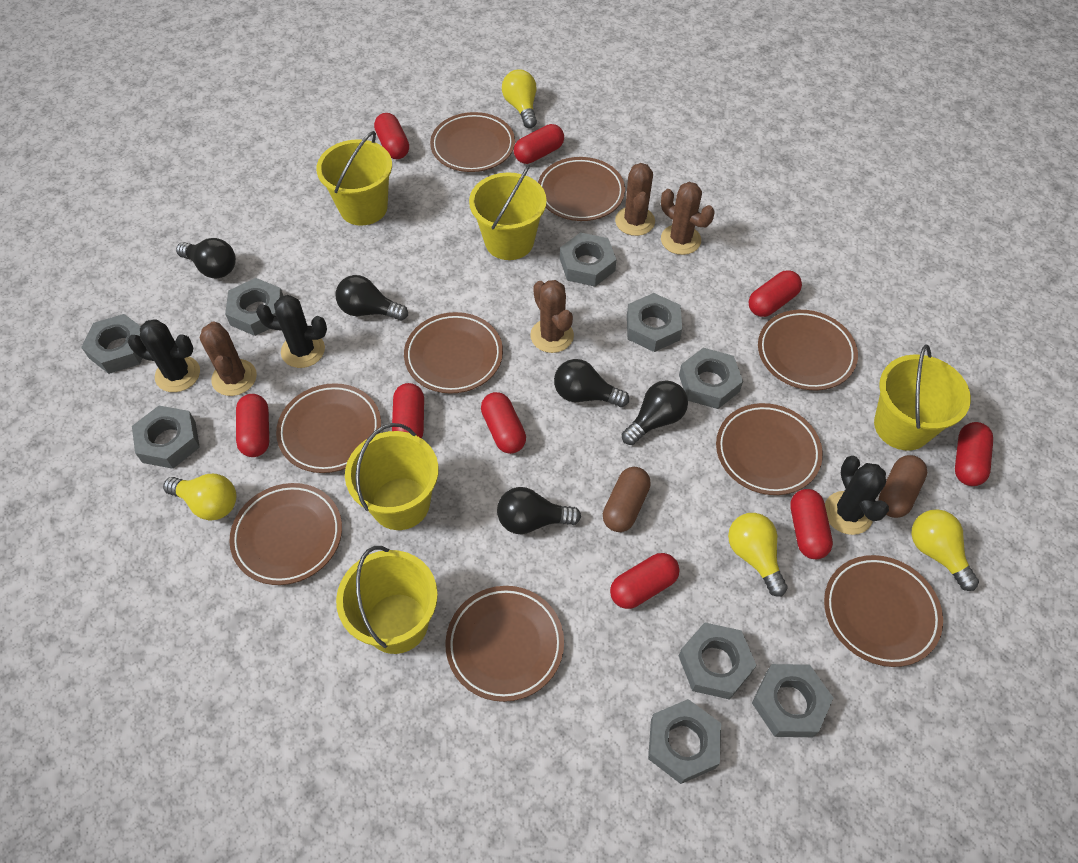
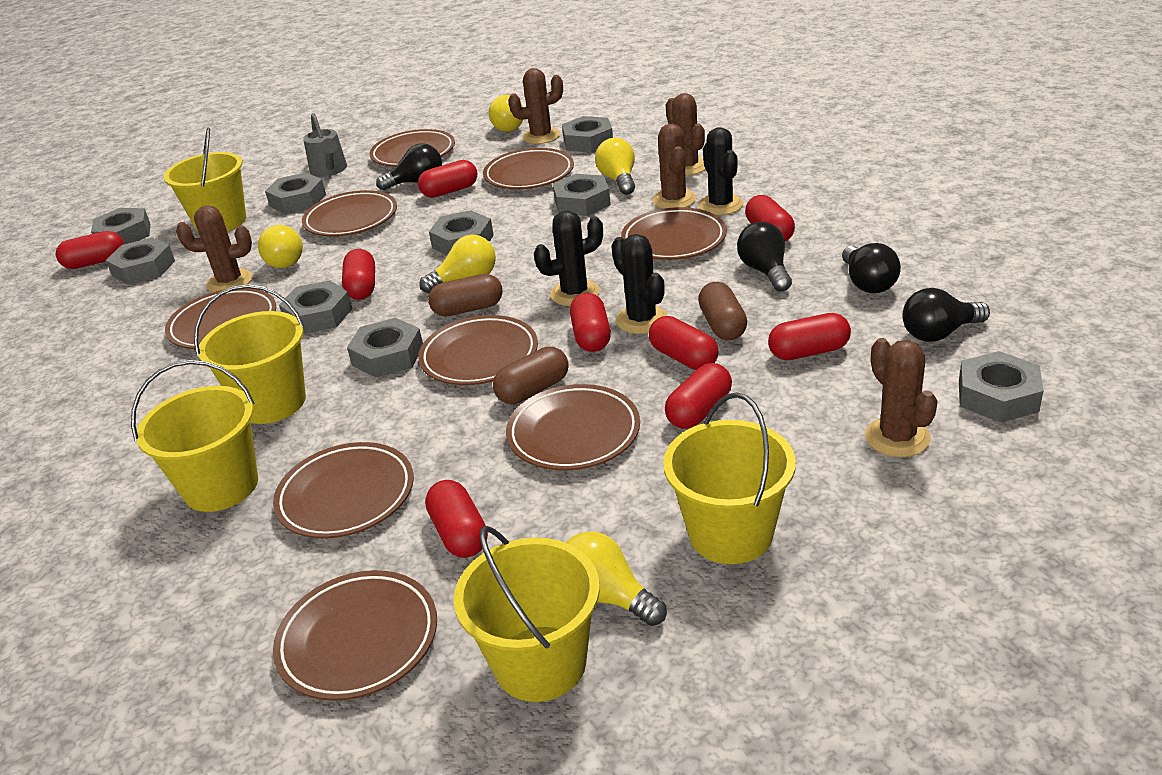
black light bulb: [176,238,236,278] [336,275,408,321] [497,487,581,534] [554,359,629,407] [622,381,688,445] = 5 -> [376,143,442,191] [737,222,792,292] [842,243,901,293] [902,288,990,342] = 4
brown cactus: [200,321,257,396] [530,280,574,353] [615,163,655,236] [661,182,715,255] = 4 -> [176,206,253,292] [508,68,563,144] [652,124,696,209] [666,93,705,176] [865,338,938,457] = 5
brown capsule: [603,467,651,532] [878,455,927,518] = 2 -> [428,274,503,316] [493,347,569,404] [698,282,747,340] = 3
grey watering can: none = 0 -> [303,113,347,177] = 1
yellow light bulb: [163,474,236,520] [502,70,537,128] [728,513,788,597] [911,509,979,591] = 4 -> [258,225,303,268] [419,235,496,293] [489,95,523,132] [566,532,667,626] [595,138,635,195] = 5

